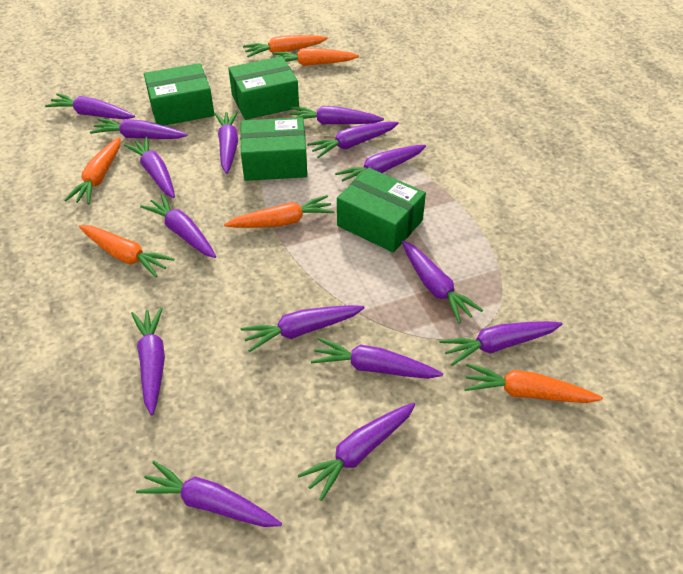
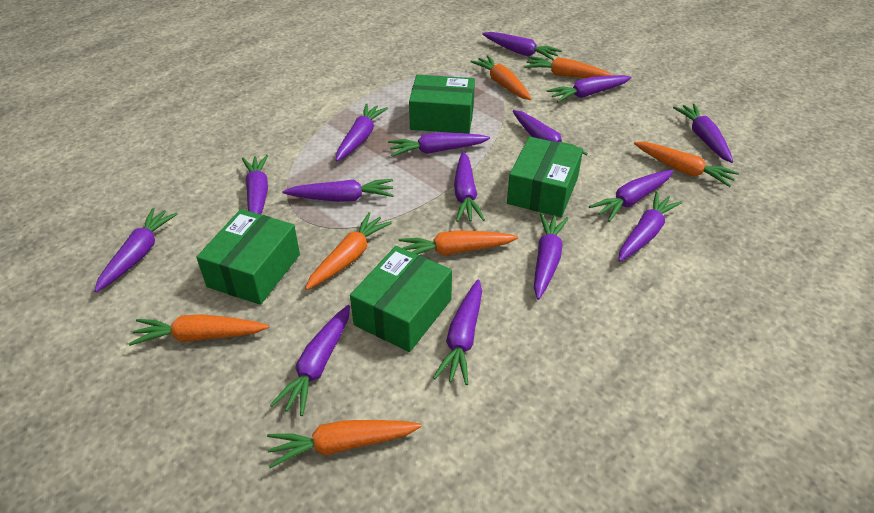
orange carrot: [65,137,121,204] [79,225,174,278] [224,195,335,228] [243,35,327,57] [272,48,359,66] [464,363,603,403] = 6 -> [129,314,269,346] [267,420,422,468] [305,212,392,290] [399,230,518,256] [470,55,531,100] [524,56,613,78] [634,142,739,187] = 7

